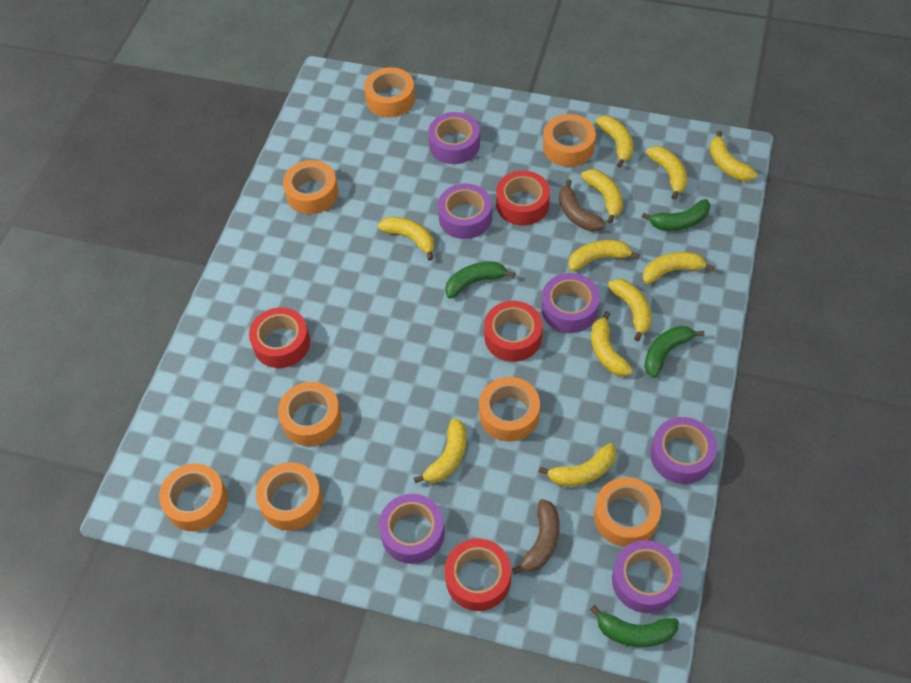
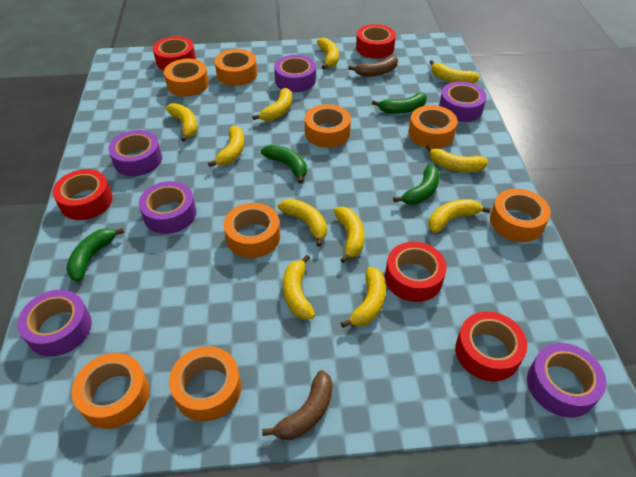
red tape: [249,307,310,368] [445,539,511,611] [484,301,542,362] [496,170,550,226] = 4 -> [53,169,113,220] [153,36,196,70] [356,24,396,59] [385,242,447,302] [455,311,527,381] = 5

